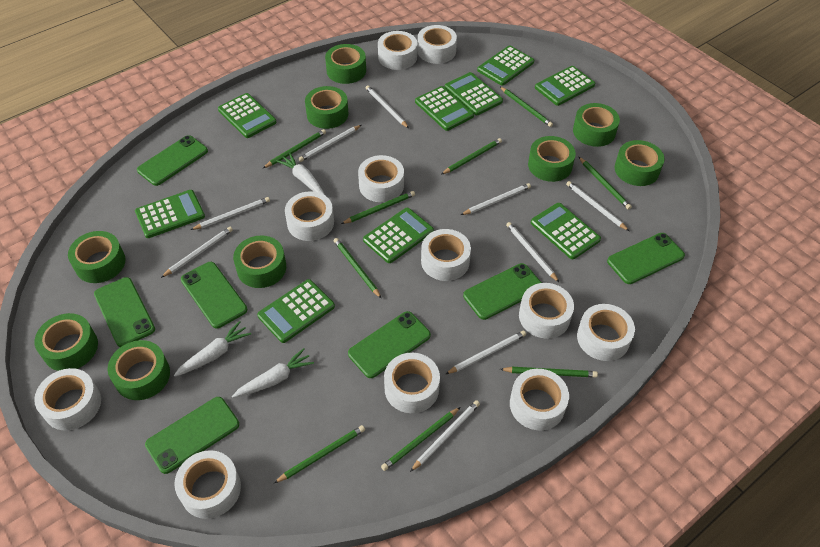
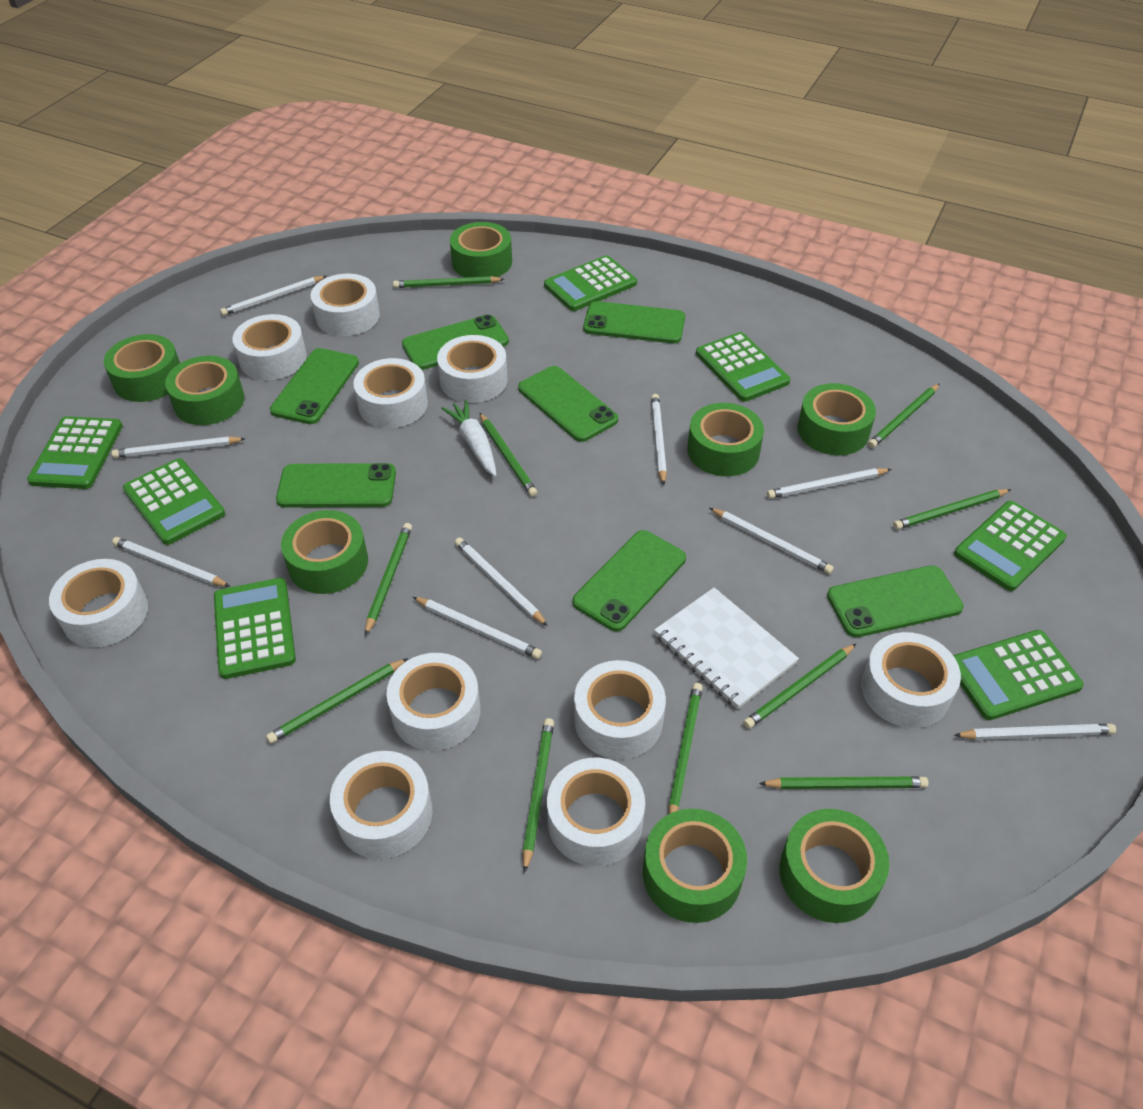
green calculator: [135,190,205,238] [218,93,277,138] [257,279,335,343] [363,208,434,263] [415,86,474,131] [445,72,503,115] [477,46,534,86] [531,203,601,259] [535,66,595,106] = 9 -> [27,416,123,489] [123,458,225,545] [214,578,296,679] [544,255,637,311] [696,332,790,402] [953,630,1084,720] [954,501,1067,591] = 7
green pencil: [263,129,326,168] [274,425,365,483] [334,238,382,299] [341,191,415,224] [381,407,461,471] [441,138,502,175] [500,87,553,127] [500,367,598,377] [579,157,632,210] = 9 -> [266,658,408,743] [365,523,412,636] [393,276,504,288] [480,413,537,497] [522,718,554,873] [668,683,703,814] [743,644,856,729] [759,776,929,789] [868,384,940,448] [893,489,1011,530] = 10
green tape: [34,313,98,371] [68,231,126,283] [108,340,170,400] [233,236,286,288] [305,86,349,129] [325,44,366,84] [528,136,576,182] [573,103,620,147] [615,140,664,186] = 9 -> [104,334,180,402] [165,356,245,425] [281,510,368,594] [450,222,512,278] [643,809,747,923] [687,403,764,476] [780,809,889,923] [798,383,876,455] = 8
white carrot: [174,321,251,376] [232,348,314,398] [276,153,325,195] = 3 -> [441,400,497,477] = 1
white notebook: none = 0 -> [654,587,799,709] = 1
white tape: [34,368,101,430] [174,450,241,519] [285,192,334,241] [358,155,404,202] [378,31,417,70] [384,353,440,413] [418,25,457,64] [421,229,471,281] [510,369,569,430] [519,283,574,339] [577,304,635,361] = 11 -> [49,559,148,647] [232,314,307,380] [311,274,380,336] [330,751,432,859] [353,358,428,428] [387,653,480,751] [437,335,508,403] [547,758,645,866] [574,660,666,759] [861,632,961,728] = 10

